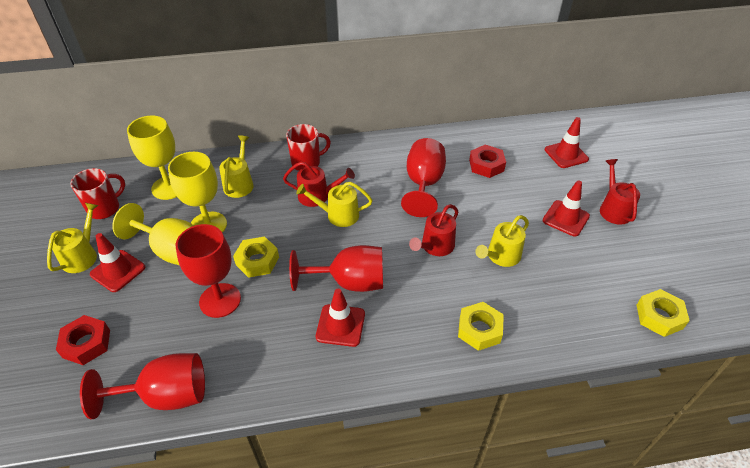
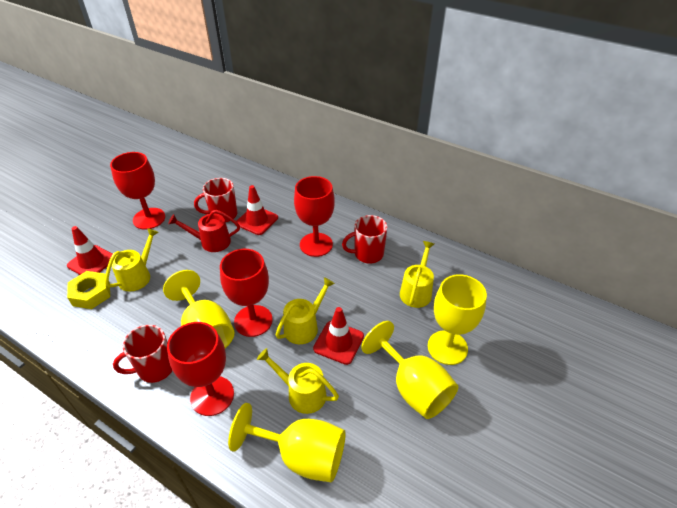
red mug: [70,168,125,219] [286,124,331,171] = 2 -> [113,325,173,383] [194,178,237,222] [342,215,388,264] = 3
red nut: [56,315,110,365] [469,145,506,178] = 2 -> none = 0
red traffic cone: [90,233,145,292] [316,289,365,347] [543,180,590,237] [545,117,589,168] = 4 -> [67,226,112,275] [236,185,278,235] [313,307,364,365] = 3
red watering can: [283,161,355,207] [409,204,458,256] [600,159,640,225] = 3 -> [168,210,240,252] = 1
yellow goblet: [112,203,195,265] [127,116,177,200] [168,152,227,233] = 3 -> [163,270,234,348] [228,403,346,482] [361,321,458,419] [428,274,487,365] = 4
yellow nut: [233,236,279,278] [458,302,504,351] [637,289,690,337] = 3 -> [67,271,110,309] = 1

